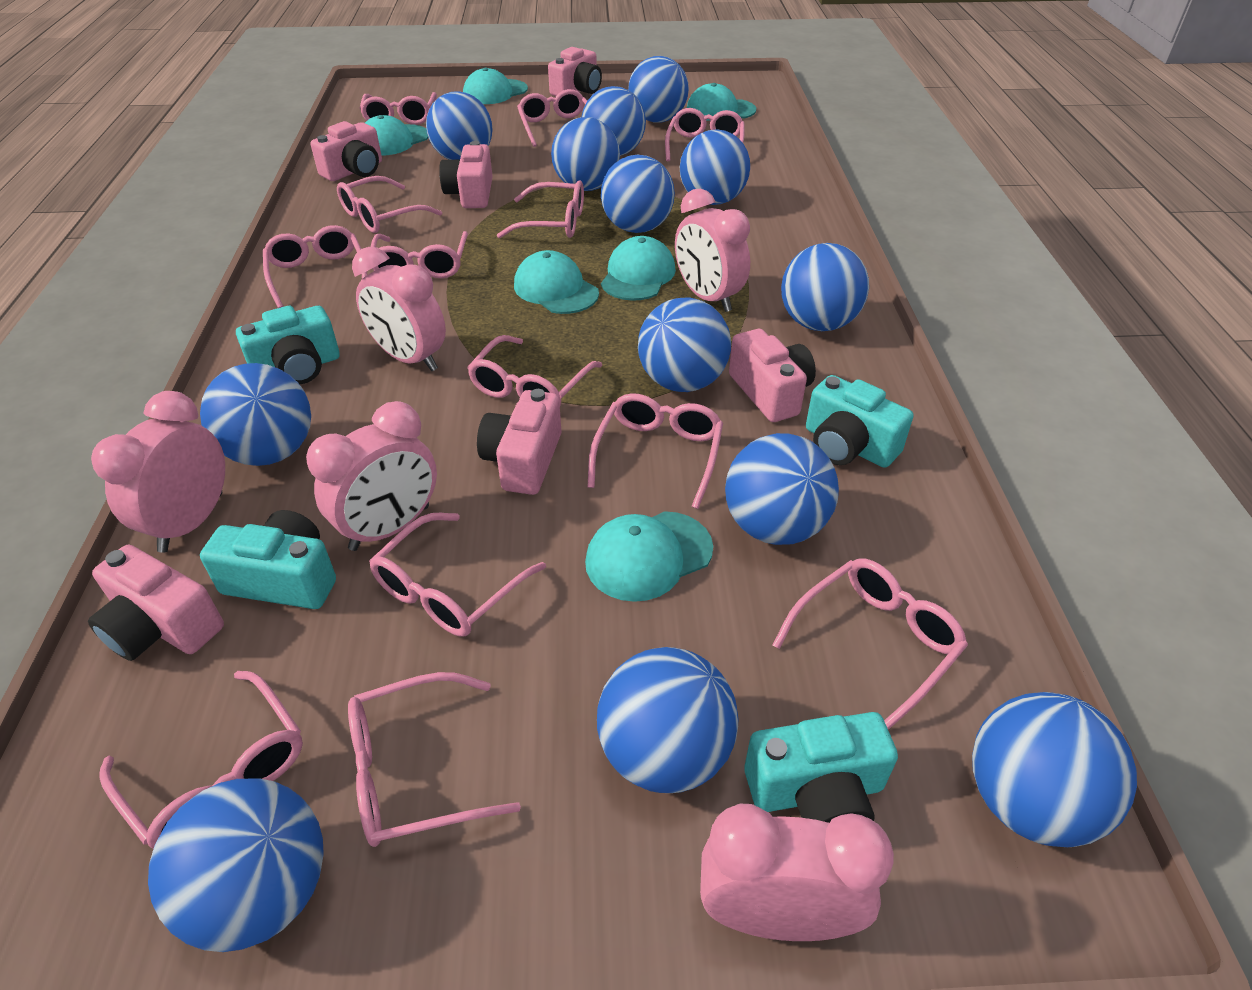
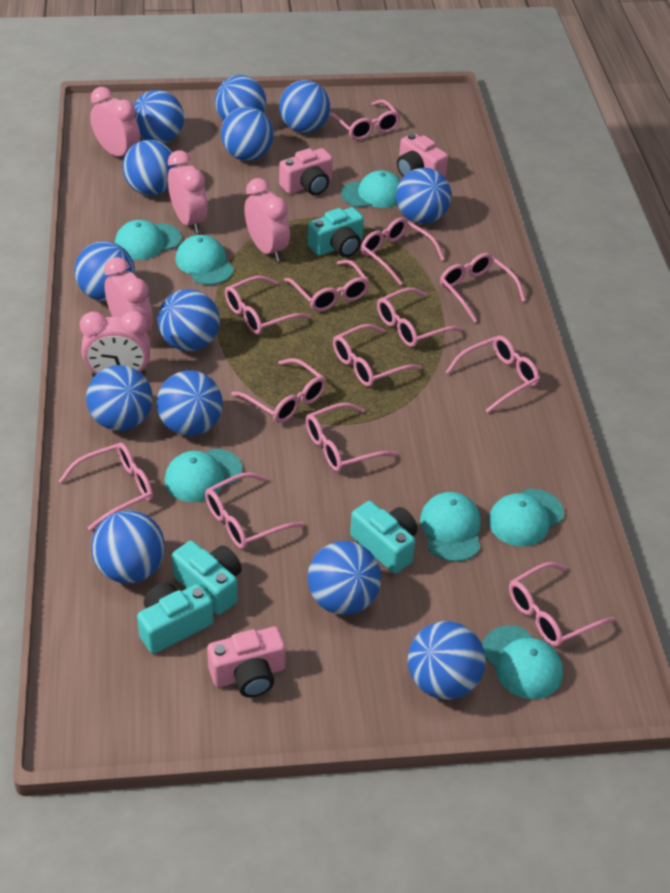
pink camera: [88,545,224,661] [311,121,382,181] [439,141,493,208] [477,389,562,495] [548,47,602,96] [729,329,816,422] = 6 -> [207,627,286,697] [279,148,333,195] [397,133,448,177] = 3
turquoise cap: [365,115,428,156] [463,68,528,104] [514,250,599,314] [585,511,713,602] [601,236,676,301] [687,83,756,121] = 6 -> [115,220,182,260] [164,449,243,502] [176,235,234,285] [341,170,401,208] [420,492,481,562] [482,626,563,699] [488,489,564,546] = 7

